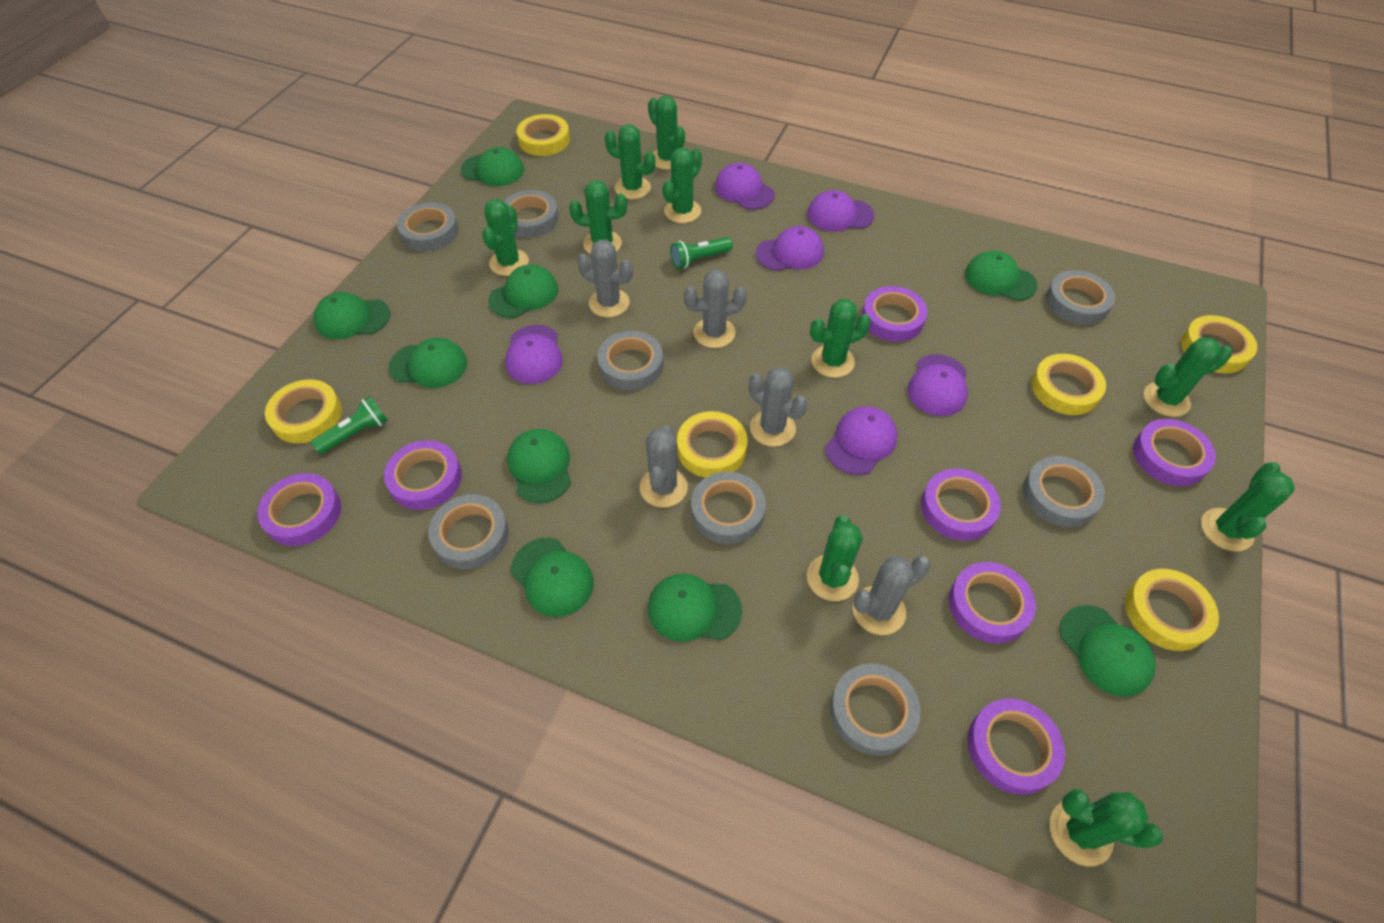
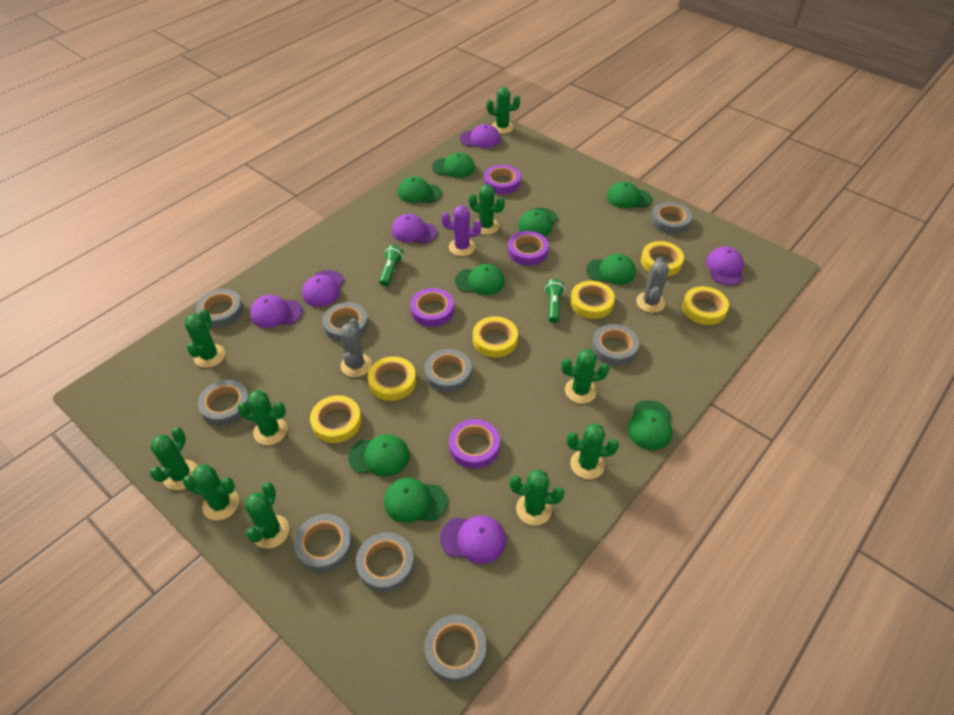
grey cactus: [577,239,633,317] [640,425,688,507] [684,269,747,348] [749,367,808,447] [853,556,930,635] = 5 -> [340,318,372,377] [636,257,669,313] = 2
grey tape: [397,202,459,251] [428,494,509,569] [503,190,559,238] [598,331,663,390] [691,471,766,544] [830,663,921,756] [1023,456,1105,527] [1046,270,1115,325] = 8 -> [196,289,243,328] [198,380,249,426] [294,514,353,572] [322,302,368,342] [356,532,414,592] [424,349,472,393] [424,614,487,683] [592,324,639,366] [651,202,692,234] = 9
purple cactus: none = 0 -> [441,205,482,256] = 1
purple tape: [257,473,341,546] [384,440,462,510] [862,286,928,342] [921,468,1001,541] [949,562,1036,644] [968,698,1065,795] [1133,419,1216,486] = 7 -> [410,288,454,327] [449,419,500,469] [484,165,521,194] [508,231,549,266] = 4

